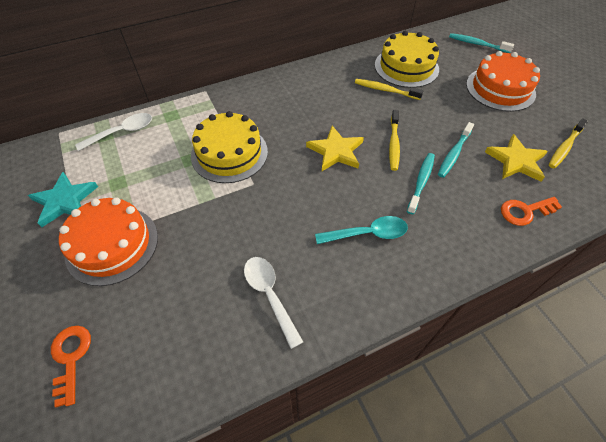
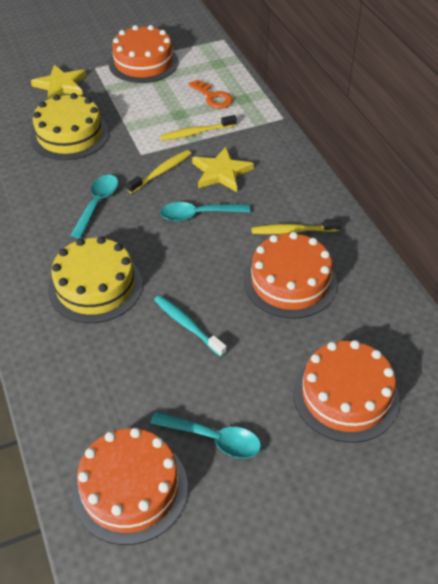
orange cake: [59,197,158,286] [466,51,540,112] = 2 -> [72,428,188,545] [109,25,179,83] [244,232,337,319] [293,340,399,443] = 4
orange key: [51,326,91,407] [501,197,562,226] = 2 -> [188,79,233,108] = 1
turquoise spoon: [315,216,408,244] = 1 -> [70,175,118,238] [150,412,261,458] [160,202,250,221] = 3
turquoise star: [28,172,98,227] = 1 -> none = 0
turquoise toothbrush: [407,153,435,214] [438,122,474,178] [449,33,514,53] = 3 -> [154,295,227,357] = 1
white spoon: [75,113,152,151] [244,257,303,349] = 2 -> none = 0

